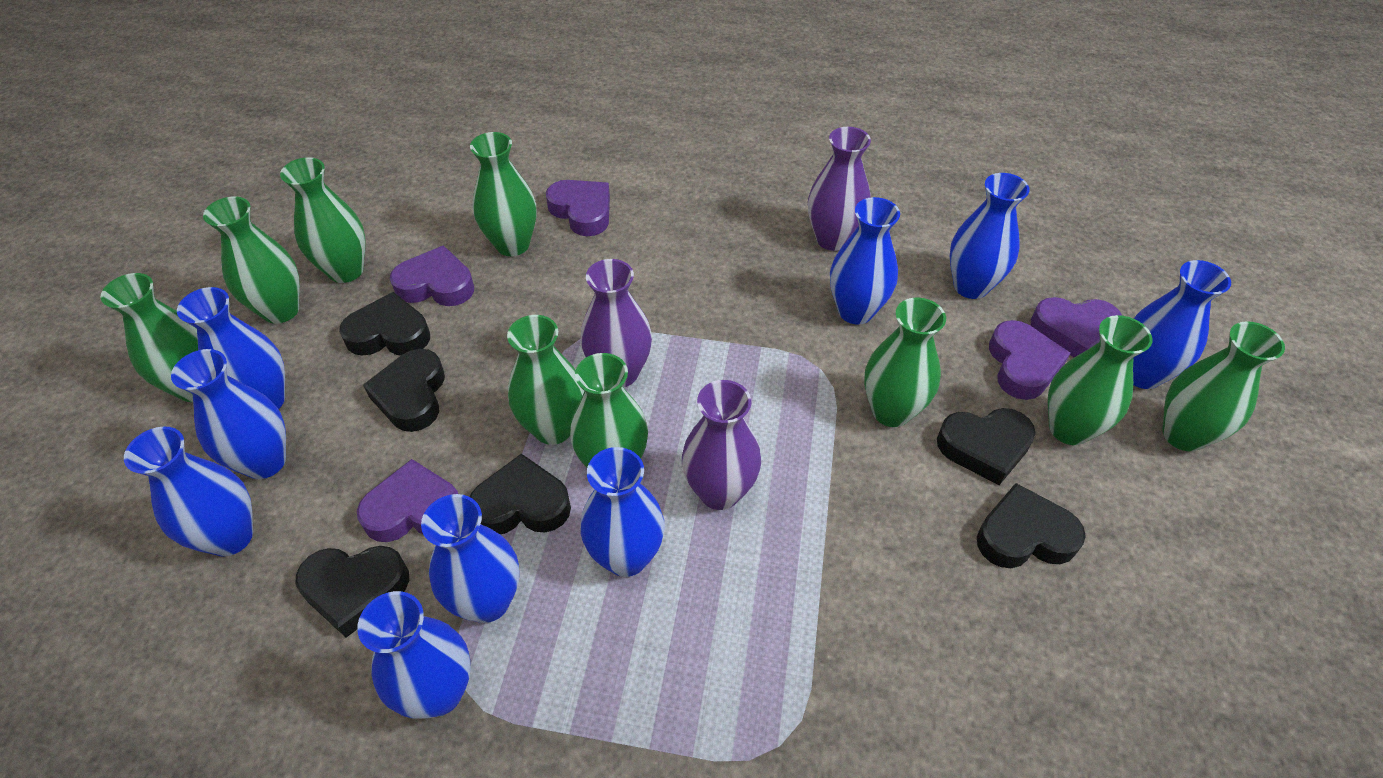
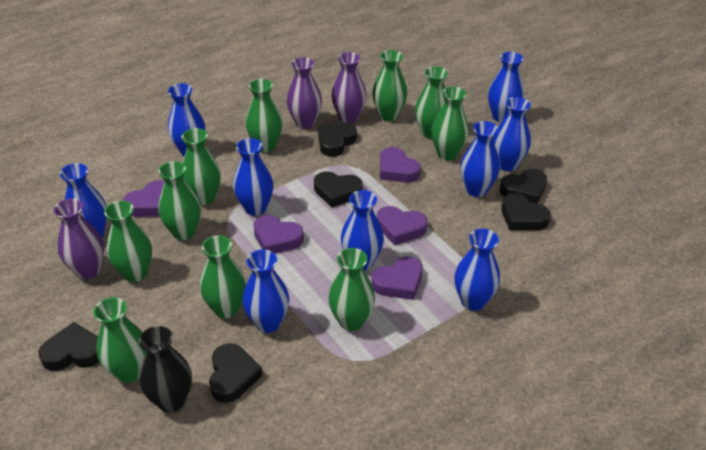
black vase: none = 0 -> [139,326,192,413] = 1
green vase: [101,273,198,402] [203,197,300,324] [280,157,365,283] [470,132,537,256] [507,315,584,445] [570,353,648,467] [864,297,946,427] [1048,315,1152,445] [1162,321,1285,451] = 9 -> [93,297,146,383] [104,201,152,282] [158,161,201,240] [182,128,221,205] [200,236,246,318] [246,79,283,152] [329,248,375,331] [372,50,407,121] [415,66,448,139] [431,87,469,160] = 10

